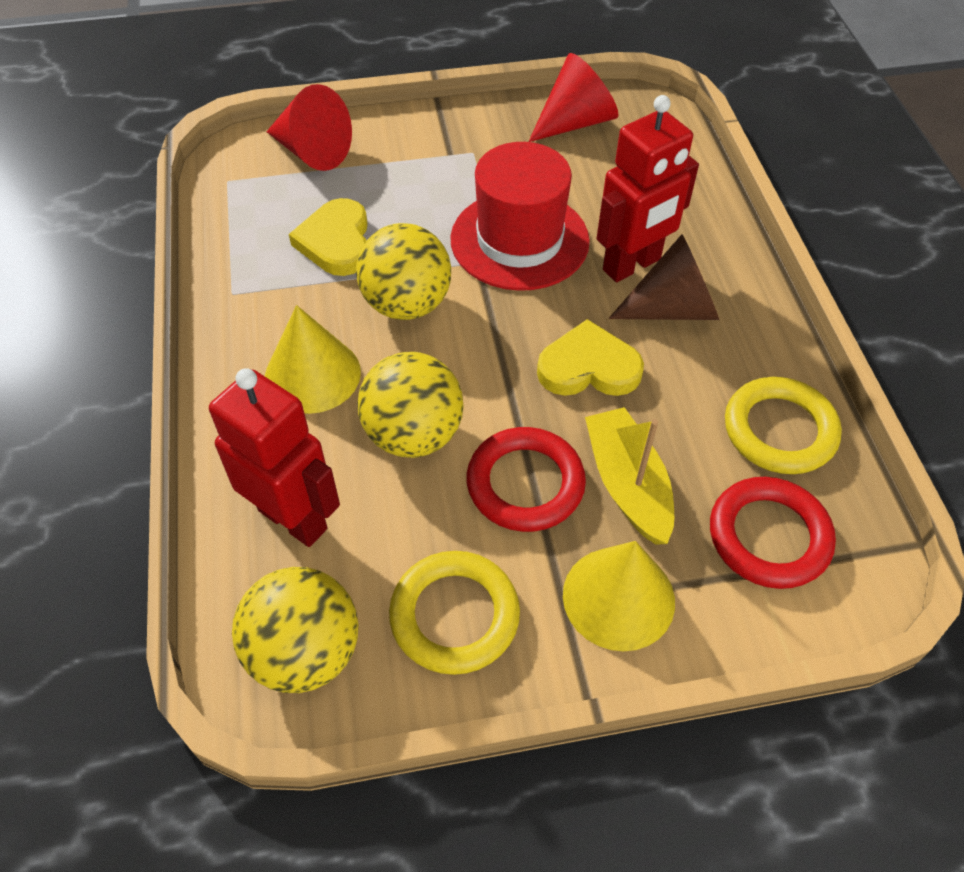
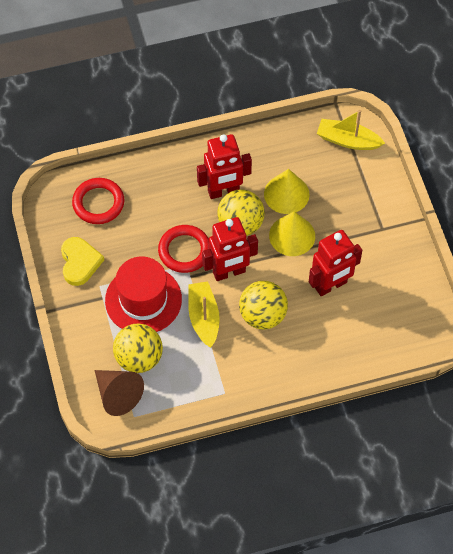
red cone: [267,84,352,171] [528,53,619,142] = 2 -> none = 0
red robot: [209,368,340,547] [597,95,699,282] = 2 -> [197,134,252,199] [202,217,258,281] [309,230,362,296] = 3
yellow boat: [585,407,674,545] = 1 -> [188,281,220,348] [317,110,385,150] = 2
yellow heart: [289,198,368,276] [537,319,644,396] = 2 -> [61,237,104,286] = 1
yellow ring: [389,551,520,675] [725,377,842,474] = 2 -> none = 0

